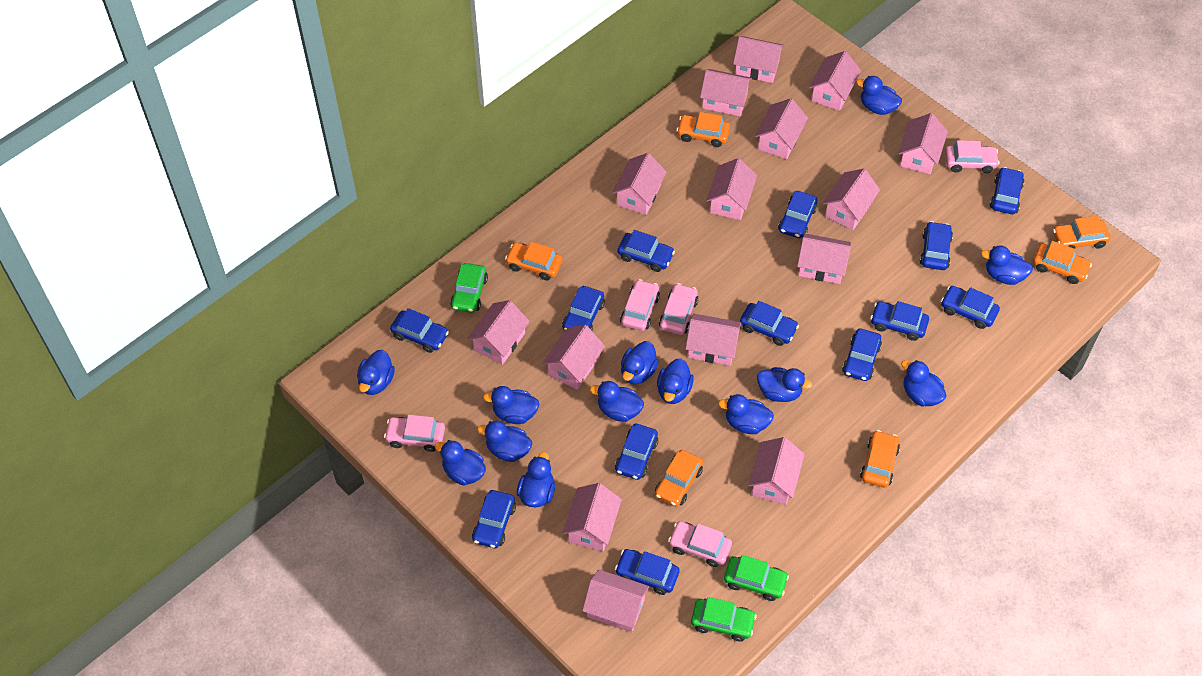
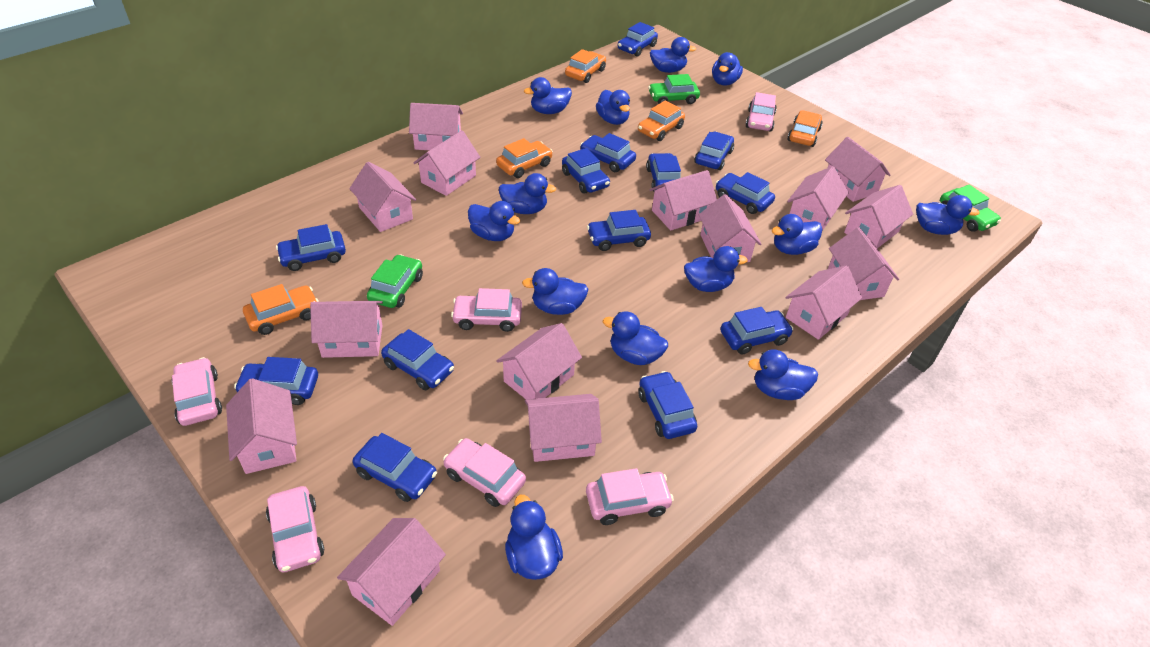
orange car: [505,242,563,281] [655,450,703,507] [676,112,730,147] [860,430,900,487] [1033,241,1092,284] [1053,216,1110,249] = 6 -> [243,284,319,335] [496,138,553,178] [565,49,606,83] [638,101,685,141] [787,110,822,147] = 5
pink car: [384,415,445,452] [620,279,660,331] [659,283,699,335] [668,521,732,567] [945,140,1000,173] = 5 -> [172,357,222,426] [266,486,324,572] [443,438,526,507] [451,288,522,332] [586,468,674,525] [746,92,777,132] = 6

